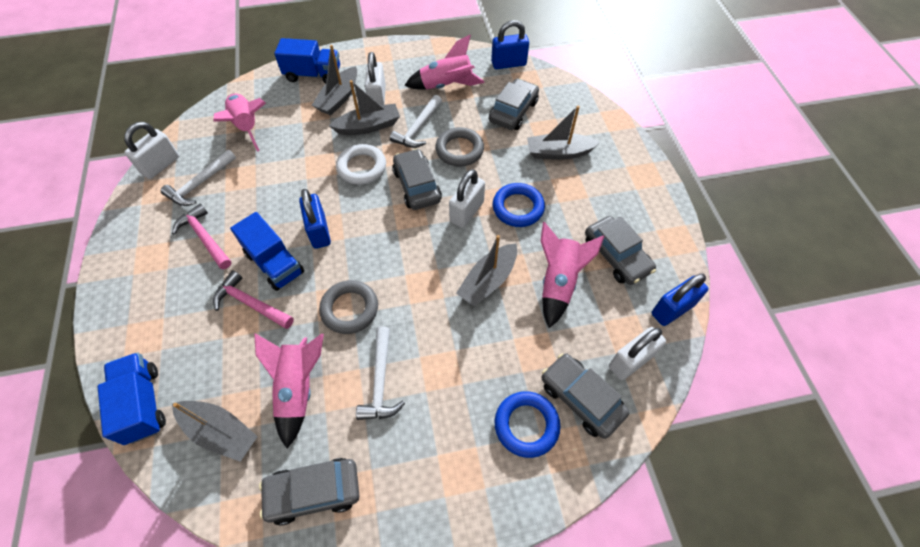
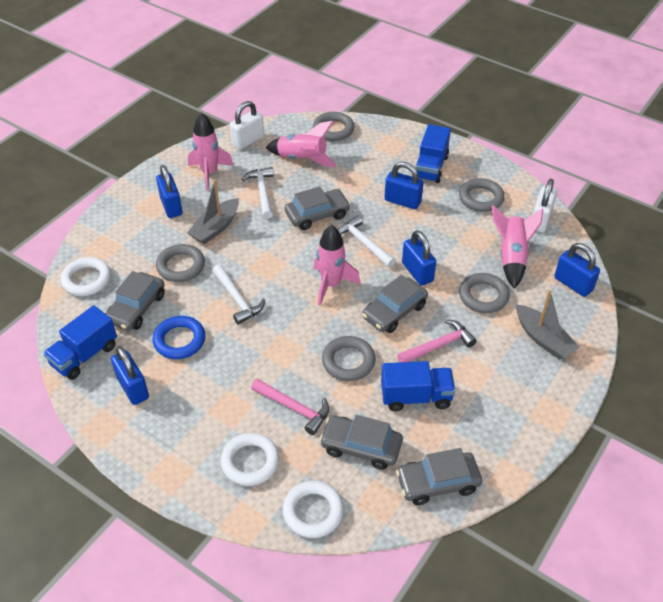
blue padlock: [299,189,331,249] [491,20,529,69] [651,273,709,326] = 3 -> [111,346,149,405] [156,165,182,218] [384,162,424,209] [402,230,436,286] [554,243,600,297] = 5
blue ring: [493,183,545,227] [495,391,560,458] = 2 -> [152,316,205,359] = 1
grey boat: [172,401,258,462] [312,45,357,115] [329,80,400,135] [456,235,517,307] [527,106,600,160] = 5 -> [187,179,239,244] [516,290,580,360] = 2
grey ring: [319,280,378,334] [435,127,484,166] = 2 -> [156,244,205,282] [313,112,354,141] [322,336,376,381] [459,178,505,212] [459,273,510,313] = 5
white padlock: [124,122,179,179] [365,52,386,105] [449,169,485,228] [609,327,666,380] = 4 -> [230,101,264,150] [533,179,557,232] = 2
white ring: [336,144,386,185] = 1 -> [61,257,111,296] [221,433,279,486] [282,480,344,538] = 3

